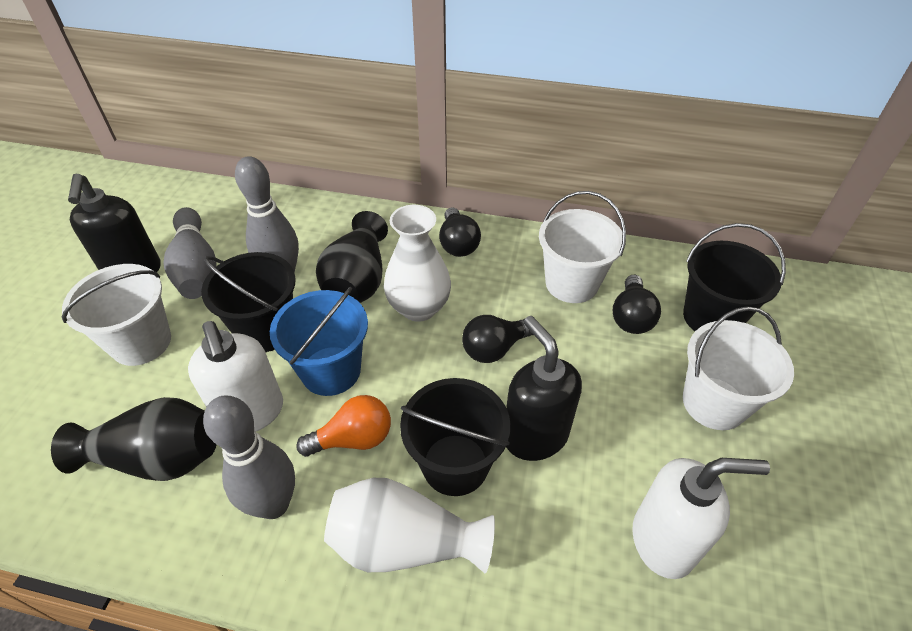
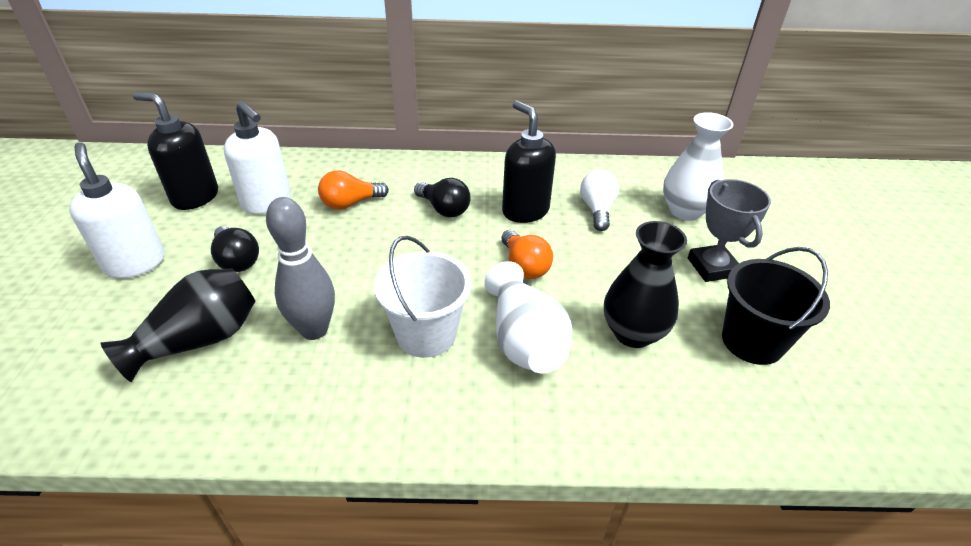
black bucket: [201,252,296,352] [400,378,510,496] [683,223,786,331] = 3 -> [722,247,830,365] = 1
black light bulb: [439,207,481,257] [462,315,533,363] [612,275,661,334] = 3 -> [211,226,259,272] [414,178,471,218] = 2
blue bucket: [270,287,368,396] = 1 -> none = 0
grey bowling pin: [163,207,217,299] [203,396,295,519] [235,156,299,273] = 3 -> [266,197,335,340] = 1
grey trophy: none = 0 -> [688,179,771,282] = 1
orange light bulb: [296,395,391,457] = 1 -> [318,170,389,210] [501,230,553,279] = 2
white bucket: [62,264,171,366] [539,191,626,303] [683,306,794,430] = 3 -> [374,236,471,358] = 1
white light bulb: none = 0 -> [580,170,619,231] = 1

